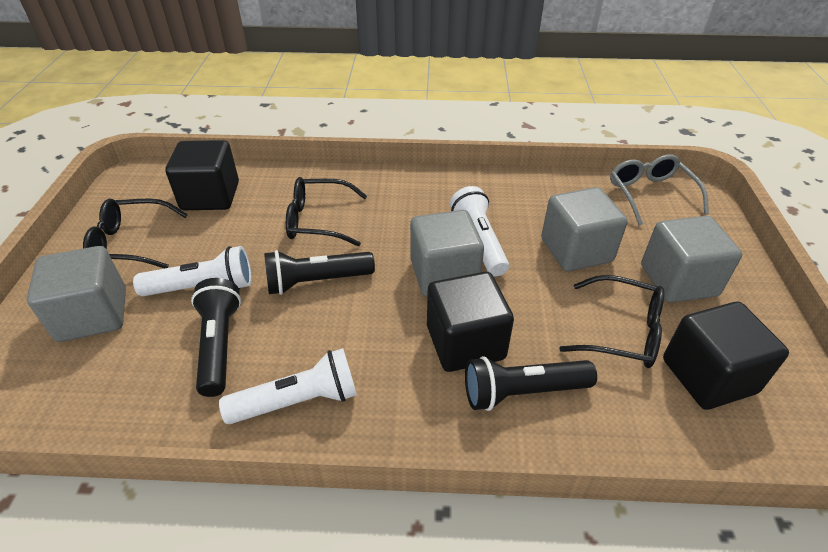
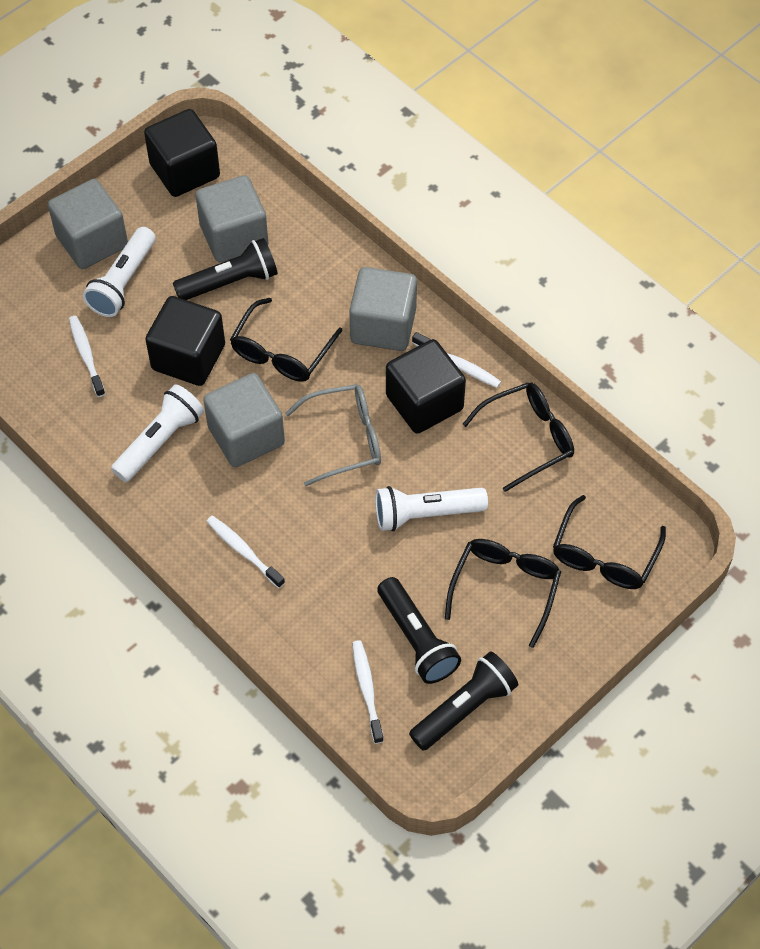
black glasses: [83,199,188,268] [286,177,367,246] [559,275,664,368] = 3 -> [230,298,343,382] [445,539,561,648] [462,382,574,492] [553,495,666,589] = 4
white toothbrush: none = 0 -> [69,316,105,397] [206,516,285,588] [352,640,384,744] [412,332,501,388] = 4

